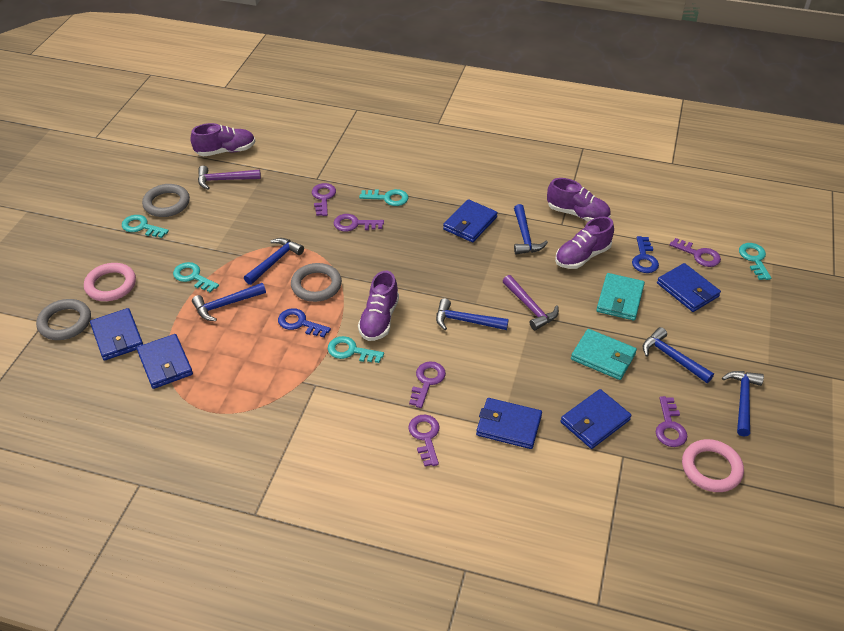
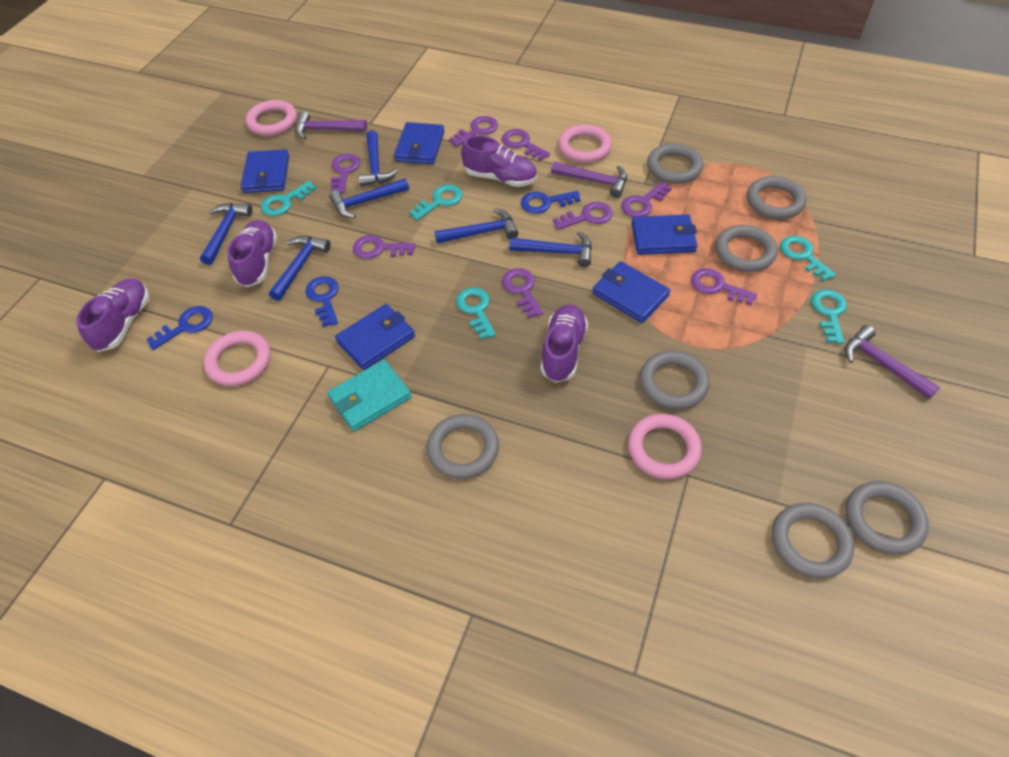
blue key: [278,308,331,338] [632,236,659,273] = 2 -> [146,306,213,350] [306,276,339,327] [521,191,581,214] = 3
blue wallet: [90,308,143,361] [137,334,193,389] [443,199,497,242] [476,398,542,449] [561,389,631,449] [657,263,721,312] = 6 -> [241,149,289,193] [335,304,415,370] [394,122,445,164] [592,261,670,323] [631,214,698,255] = 5
grey ring: [36,299,91,340] [142,184,190,217] [291,263,342,302] = 3 -> [427,414,499,479] [640,351,710,409] [647,143,703,184] [715,225,778,272] [747,176,806,219] [772,503,855,579] [846,481,929,555] = 7
pink ring: [84,263,136,301] [682,439,744,492] = 2 -> [204,331,271,386] [246,100,297,136] [558,124,612,163] [628,414,702,479] = 4
purple hammer: [198,166,261,190] [503,275,559,330] = 2 -> [296,111,367,139] [551,162,627,198] [845,325,940,399] = 3
purple key: [312,183,336,216] [334,214,384,231] [408,414,440,467] [409,361,446,408] [656,396,687,447] [670,238,721,267] = 6 -> [331,154,360,193] [353,235,415,259] [449,116,498,147] [502,129,550,161] [502,268,543,318] [553,202,613,230] [621,182,672,217] [691,268,758,305] = 8
turquoise wallet: [571,329,637,380] [596,273,645,321] = 2 -> [327,360,411,431] = 1

